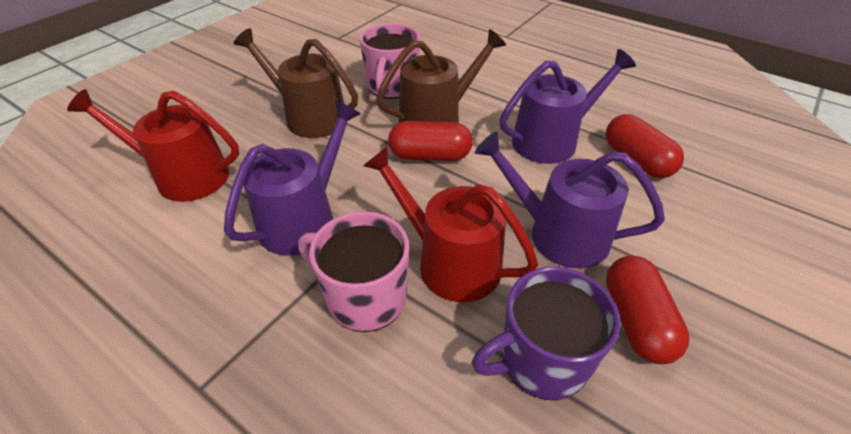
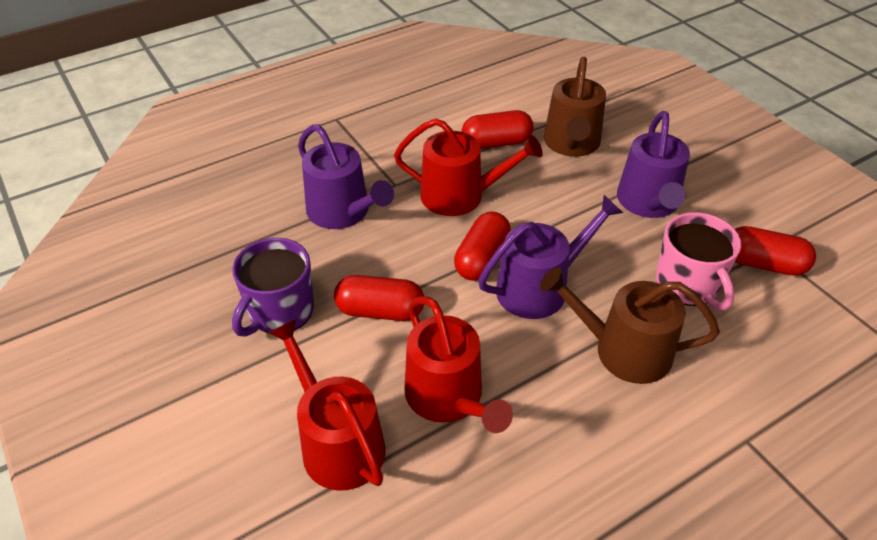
pink mug: [298,211,409,332] [360,23,420,99] = 2 -> [656,212,741,310] = 1
red capsule: [388,121,473,161] [606,114,684,178] [606,256,689,364] = 3 -> [334,275,424,321] [454,211,511,281] [461,110,534,149] [735,226,816,276] = 4
red watering can: [67,89,239,202] [363,146,538,302] = 2 -> [268,319,385,491] [394,118,543,216] [404,296,513,433] = 3

